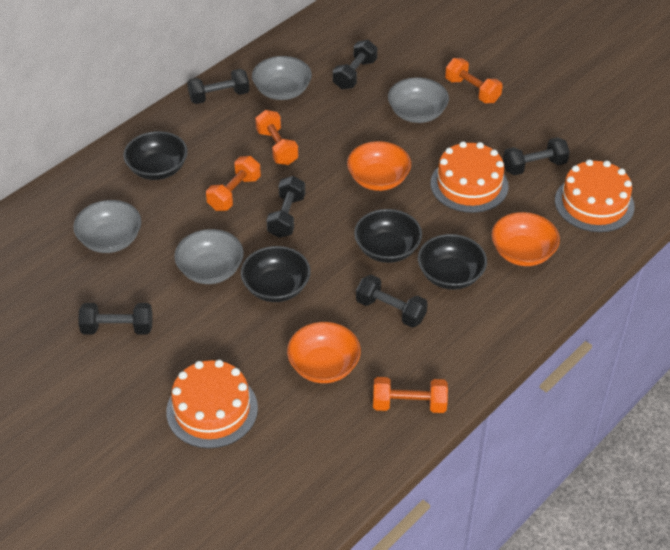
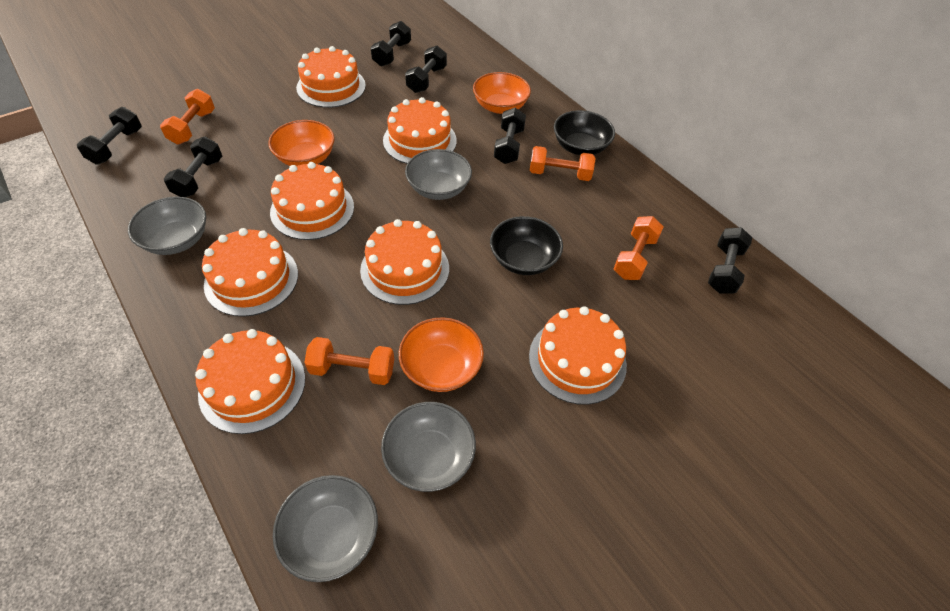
black bowl: [123,131,188,180] [241,246,311,302] [354,209,422,263] [418,234,487,290] = 4 -> [490,216,563,275] [554,110,615,155] = 2
orange cake: [166,360,258,448] [431,141,509,213] [555,159,635,232] = 3 -> [195,329,305,434] [202,228,298,317] [270,162,354,240] [296,46,366,108] [360,219,449,305] [383,97,457,164] [529,306,627,405] = 7

